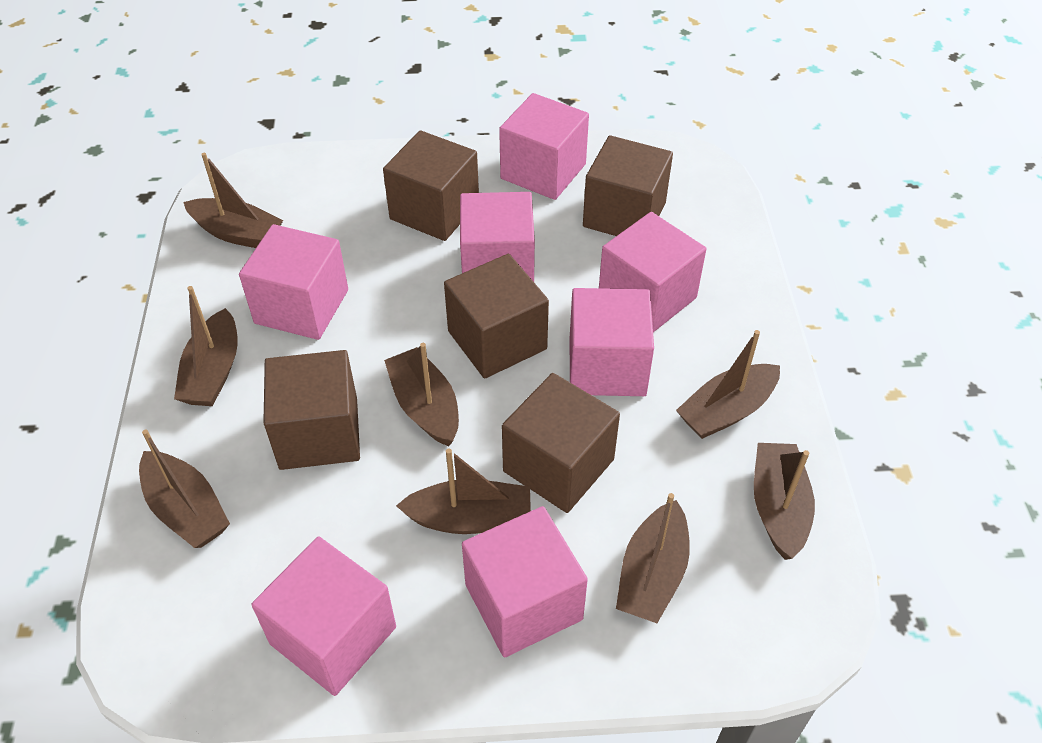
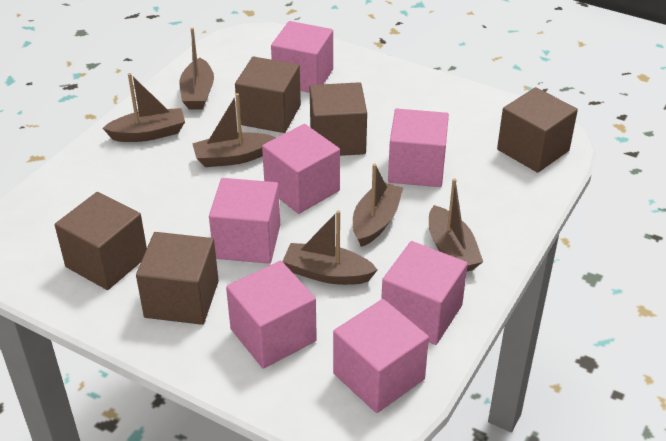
brown boat: [139,429,230,548] [174,286,238,406] [183,153,283,248] [384,343,459,446] [396,449,531,534] [616,493,690,623] [676,330,780,439] [754,443,815,560] = 8 -> [103,73,185,142] [179,28,214,110] [192,93,276,167] [282,210,378,285] [353,163,403,247] [429,179,483,272] = 6

